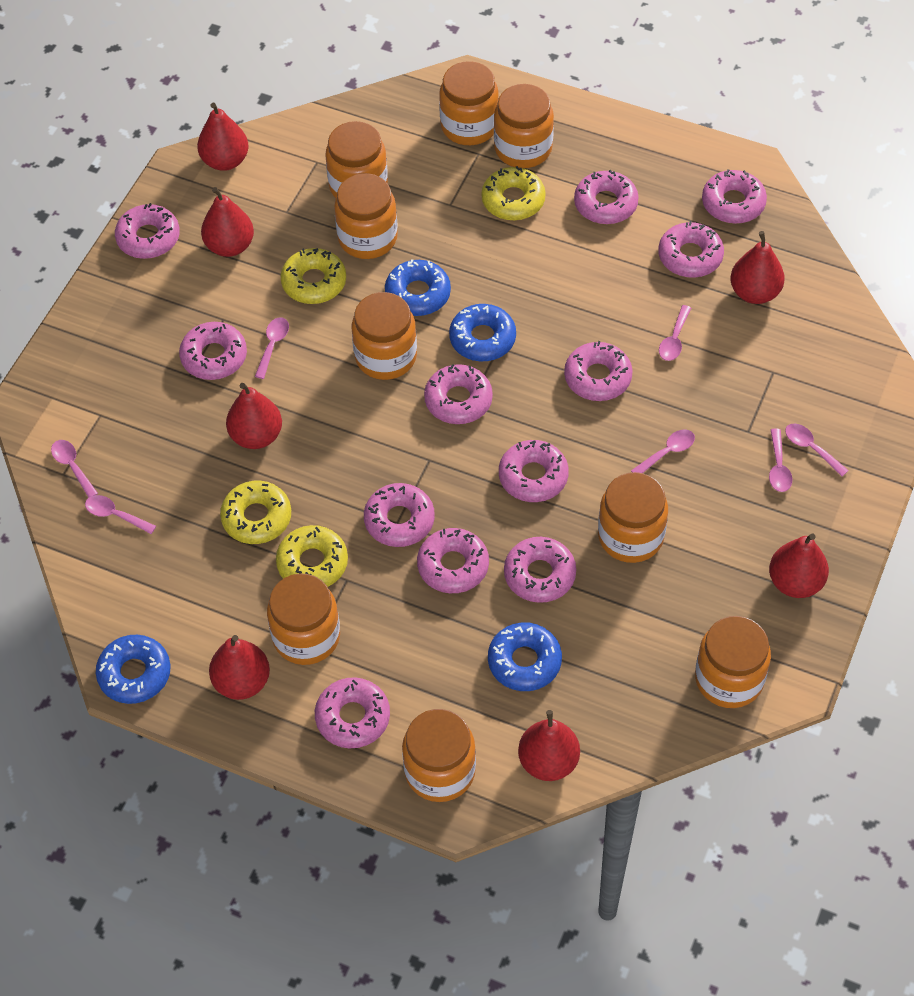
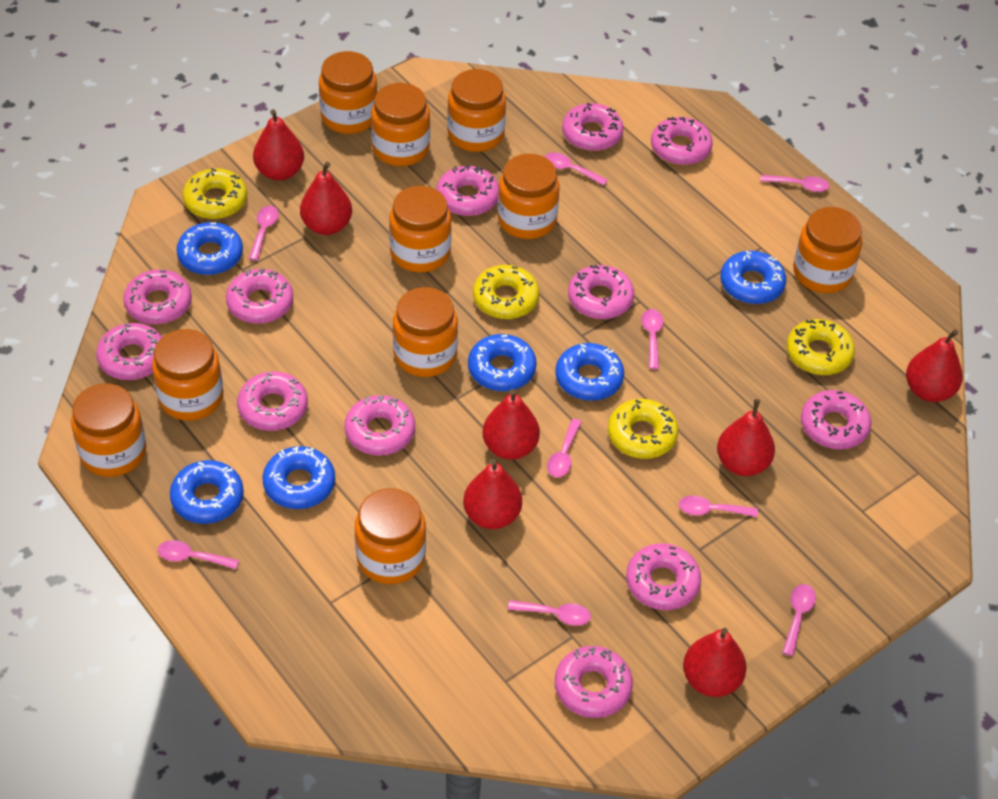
blue donut: [96,635,170,704] [385,259,451,316] [449,304,516,361] [488,622,562,691] = 4 -> [170,460,244,524] [177,222,243,275] [262,446,335,509] [468,334,537,391] [556,343,624,401] [720,251,786,304] = 6
orange jar: [267,573,340,665] [326,121,388,198] [334,173,398,259] [352,292,417,380] [402,709,476,802] [439,61,499,145] [494,84,554,168] [598,472,668,563] [695,616,771,708] = 9 -> [71,383,146,477] [152,329,223,421] [319,51,378,134] [355,488,426,584] [371,83,430,166] [389,186,452,272] [393,287,458,377] [447,69,506,152] [498,154,560,239] [793,207,862,293] = 10
pink spoon: [51,440,98,498] [85,495,156,534] [255,317,289,379] [631,430,695,473] [659,305,691,361] [769,429,792,492] [785,423,849,476] = 7 -> [158,540,239,569] [248,206,279,261] [508,600,591,626] [545,152,608,185] [547,419,581,477] [641,309,663,369] [679,496,758,517] [760,175,830,192] [782,584,816,656] = 9

